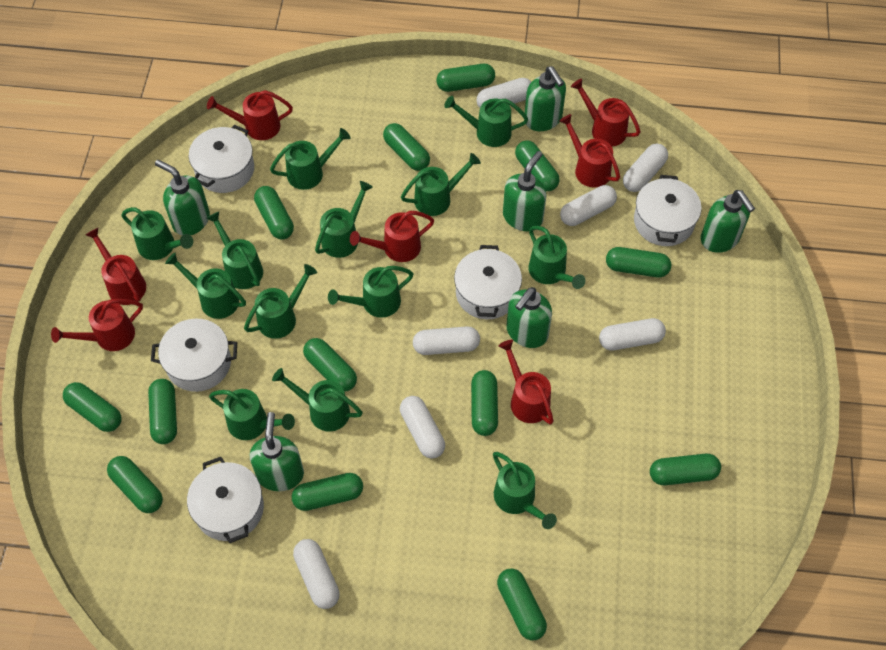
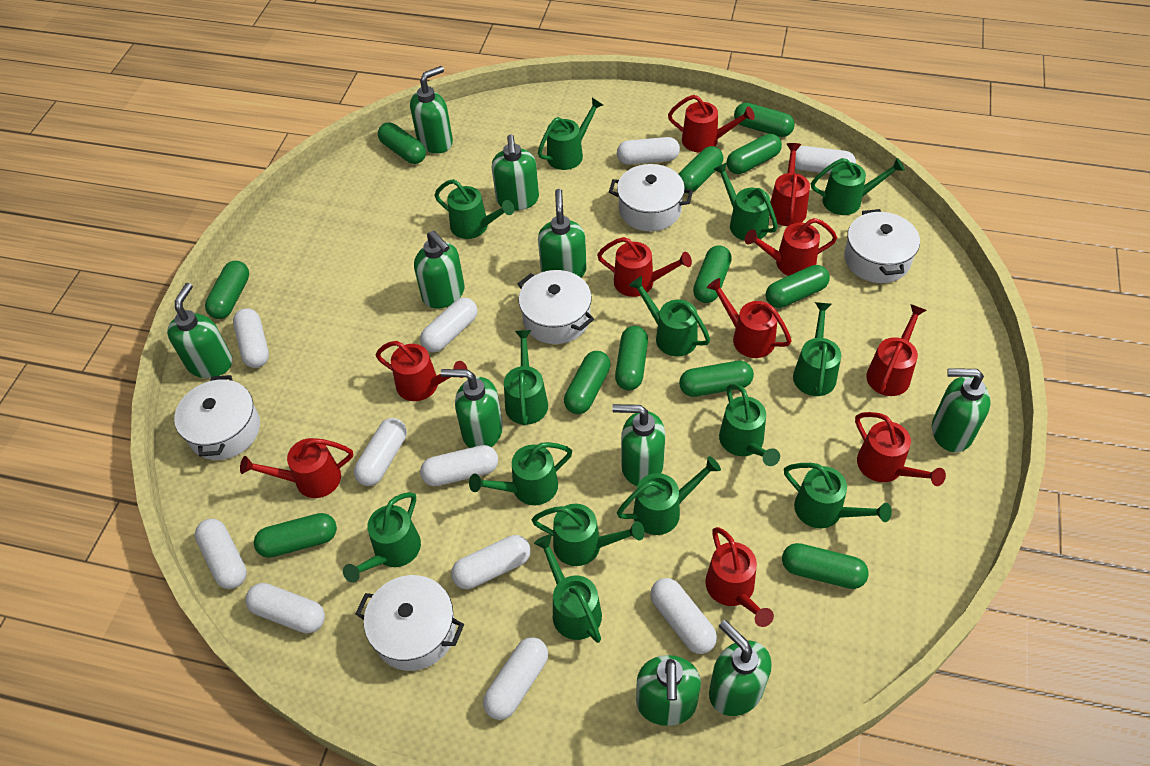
green capsule: [63,382,121,432] [107,456,163,513] [148,379,177,444] [254,186,294,240] [292,473,363,511] [303,338,357,392] [383,123,430,171] [436,64,495,92] [471,370,498,436] [497,569,547,640] [515,141,560,191] [606,247,671,277] [650,454,721,485] = 13 -> [205,261,249,319] [254,513,337,558] [378,122,426,164] [564,351,611,414] [615,326,648,390] [679,146,723,193] [679,361,754,397] [693,245,732,303] [727,133,782,174] [734,103,795,137] [766,265,830,308] [782,543,869,589] = 12
green soap dispenser: [155,160,210,235] [250,412,304,491] [503,151,547,231] [506,287,552,348] [525,66,566,131] [701,190,755,253] = 6 -> [167,283,233,378] [410,66,453,154] [414,231,465,309] [441,369,503,448] [492,134,539,211] [538,189,587,277] [612,404,665,486] [636,655,701,726] [709,620,772,716] [932,369,990,452] = 10
green watering can: [121,207,193,260] [165,253,246,319] [206,212,263,289] [209,389,295,440] [244,264,317,339] [270,128,351,190] [272,368,362,432] [315,181,373,258] [328,266,414,318] [401,153,481,216] [444,96,528,147] [493,452,557,529] [529,226,585,289] = 13 -> [343,492,421,583] [434,179,514,239] [469,442,572,505] [504,330,548,426] [532,504,645,566] [534,535,602,643] [538,98,603,170] [617,456,721,535] [629,276,710,357] [713,162,778,241] [719,384,780,466] [784,463,892,528] [793,302,841,396] [811,158,905,215] = 14
red watering can: [51,299,143,351] [85,228,146,305] [207,90,293,140] [350,211,434,262] [499,340,554,424] [559,114,620,188] [571,78,640,146] = 7 -> [240,438,353,498] [376,341,467,401] [597,237,692,297] [668,95,755,152] [705,527,774,627] [707,278,791,358] [745,218,837,276] [769,143,810,226] [855,412,946,486] [866,304,927,396] = 10
white capsule: [293,539,340,609] [400,396,445,459] [413,326,480,355] [476,78,531,108] [560,185,617,226] [599,318,666,350] [623,143,668,192] = 7 -> [195,519,247,589] [233,308,269,368] [245,583,325,634] [354,418,407,486] [420,297,477,352] [420,445,498,486] [451,535,531,589] [483,637,548,720] [617,137,680,165] [650,578,717,654] [795,146,856,174] = 11

